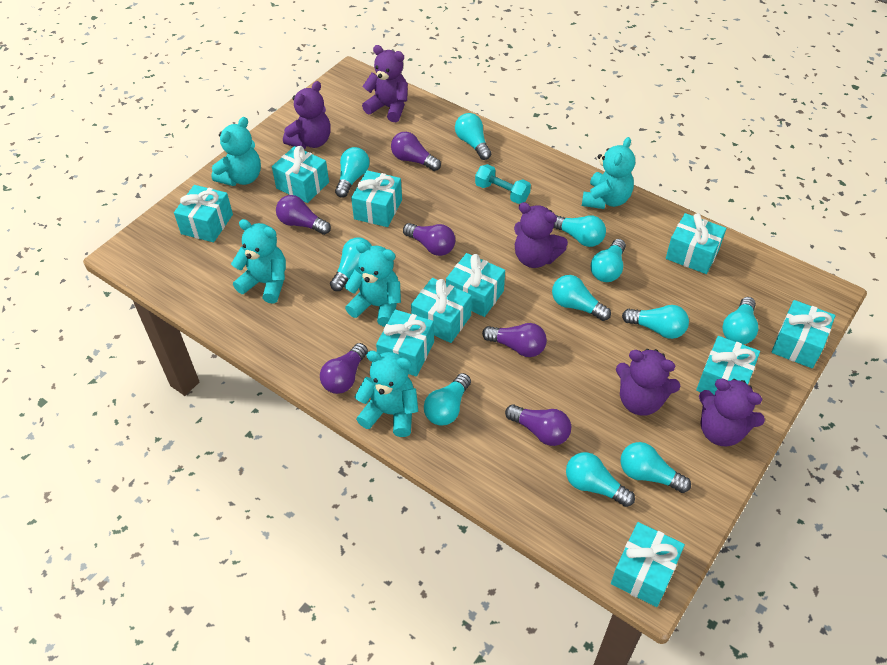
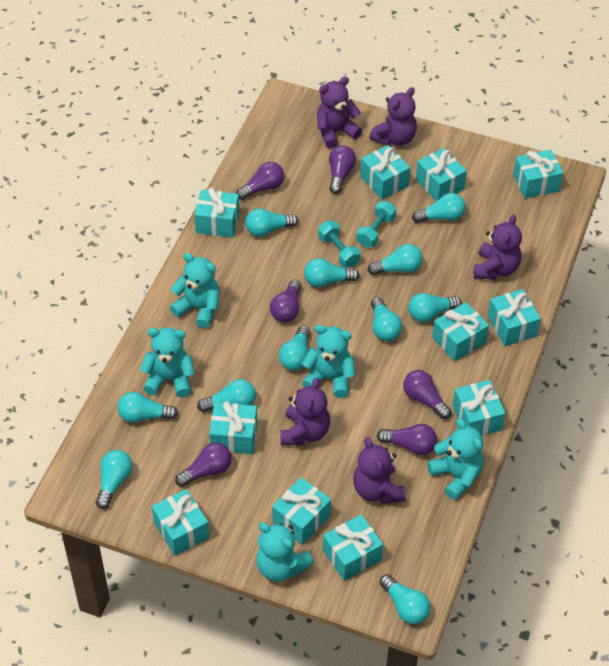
turquoise dumbbell: [475,164,531,204] = 1 -> [318,221,361,268] [356,201,396,247] = 2
turquoise gift: [174,185,233,242] [272,146,329,203] [351,170,402,227] [376,309,434,376] [411,278,472,343] [446,253,505,317] [611,522,685,607] [666,213,726,274] [696,336,760,395] [771,300,835,368] = 10 -> [152,489,209,556] [194,188,239,238] [209,401,257,454] [272,478,331,545] [323,514,383,581] [360,145,410,199] [416,148,467,201] [432,302,489,362] [453,380,506,436] [488,289,541,346] [513,150,563,199] = 11

